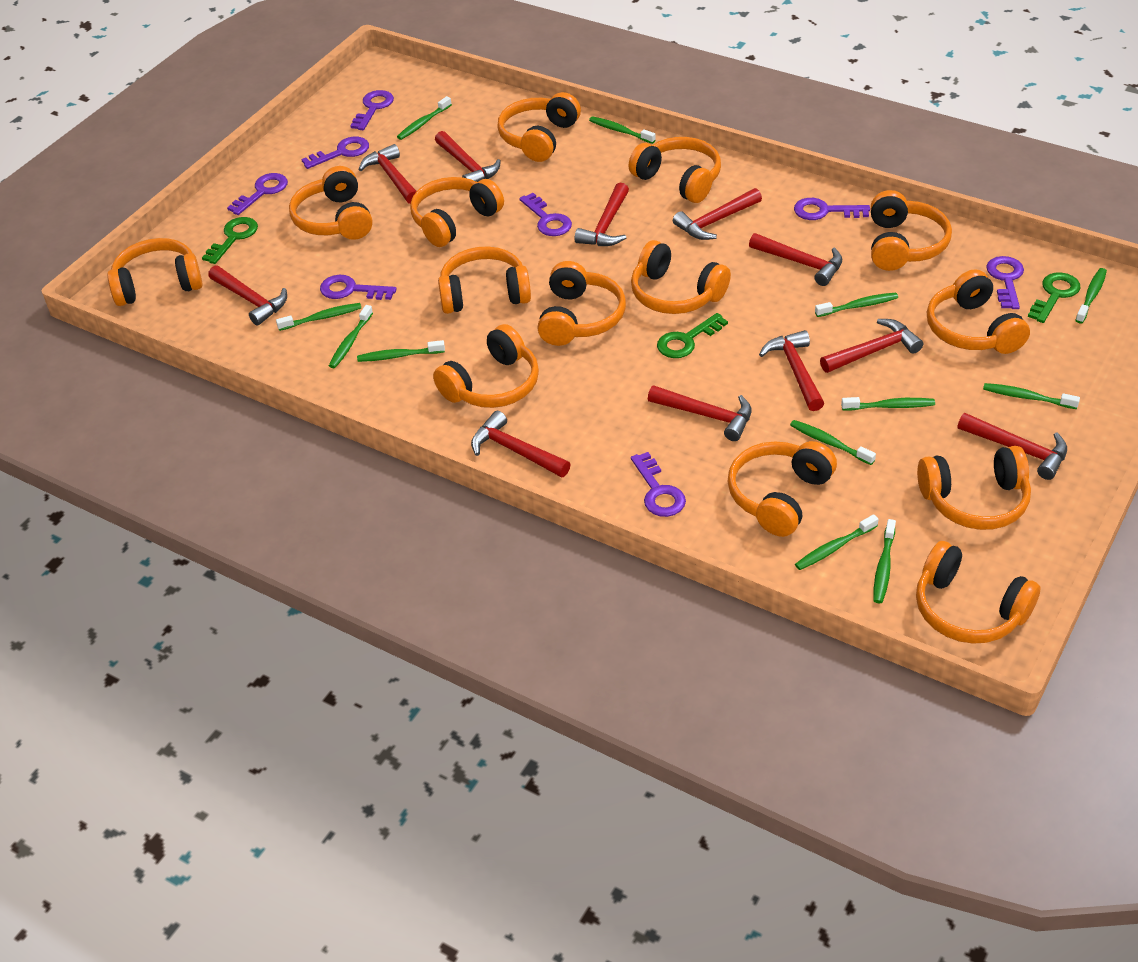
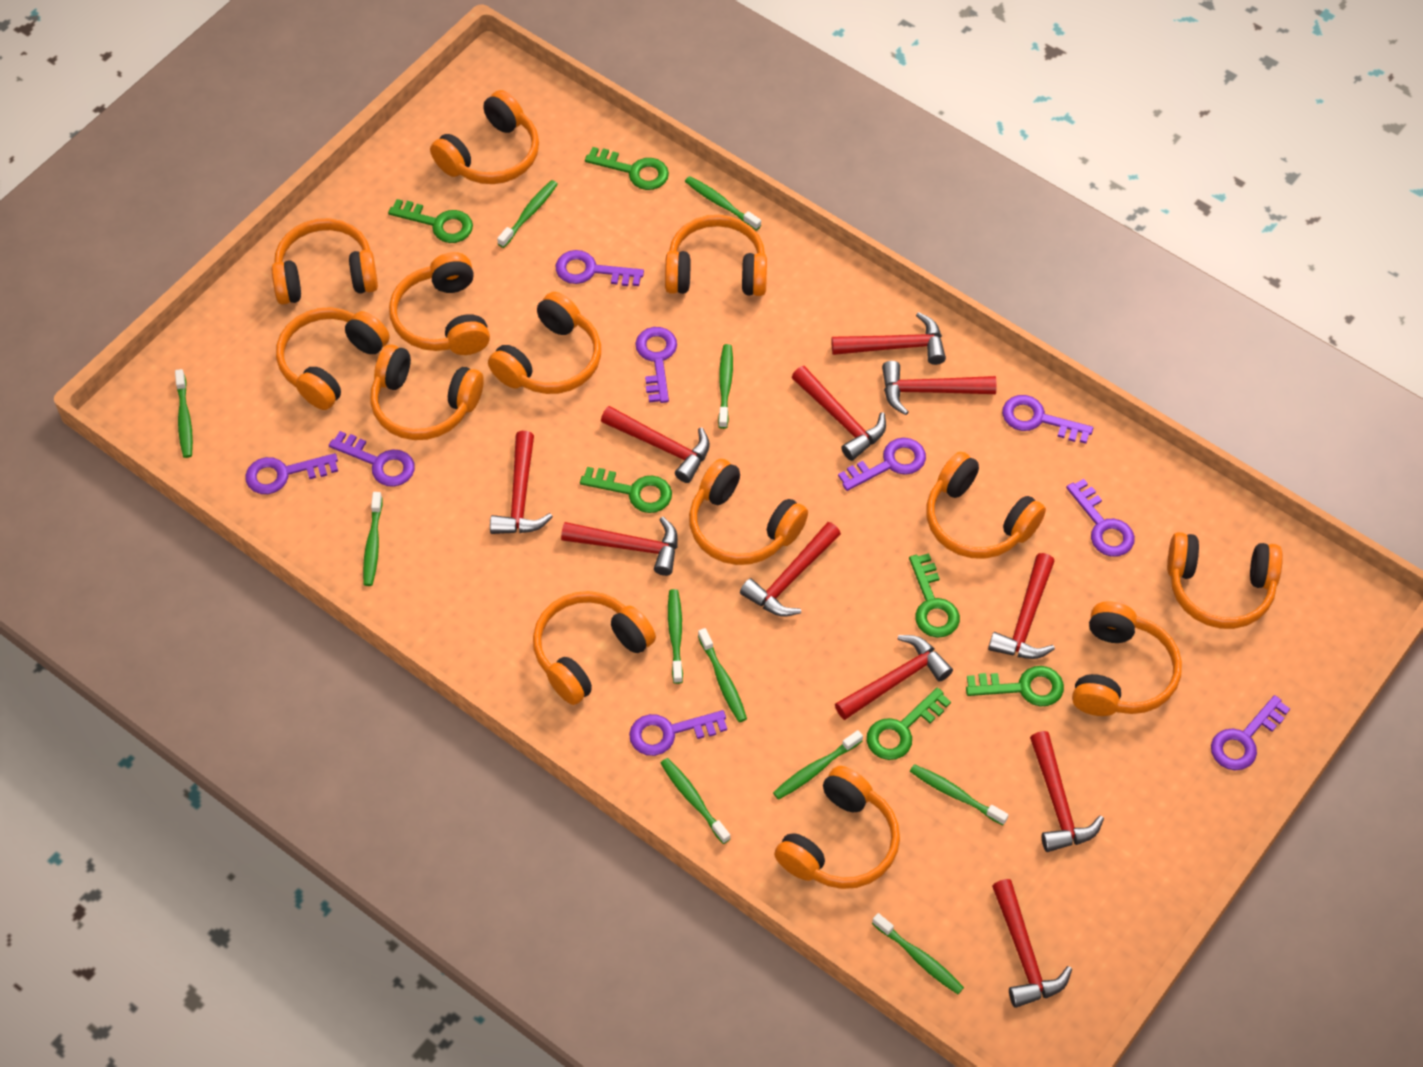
green key: [202,217,258,264] [657,313,728,358] [1028,272,1080,323] = 3 -> [388,199,473,243] [580,467,672,513] [585,147,669,190] [867,687,951,760] [909,553,960,638] [966,666,1064,707] = 6
green toothbrush: [276,303,361,331] [329,305,373,368] [357,340,445,362] [397,96,452,140] [589,116,655,144] [790,420,876,465] [795,514,879,570] [815,293,898,317] [841,397,935,411] [873,519,896,603] [983,383,1080,409] [1075,268,1107,323] = 12 -> [175,369,193,458] [363,492,382,586] [497,180,558,248] [661,758,731,844] [668,589,683,684] [685,176,761,231] [698,628,747,722] [718,344,733,429] [773,730,863,800] [872,913,964,994] [910,764,1009,825] = 11
orange headphones: [107,238,203,306] [289,166,373,240] [410,177,504,247] [433,324,539,408] [438,246,531,314] [497,92,581,162] [537,261,626,346] [629,137,721,203] [631,240,731,314] [728,441,837,537] [871,190,952,271] [916,541,1040,644] [917,446,1031,530] [927,269,1030,354] = 14 -> [272,218,378,305] [276,307,390,410] [370,345,484,440] [389,252,490,355] [430,90,539,184] [488,292,601,394] [533,591,656,705] [665,215,767,296] [689,459,808,565] [774,766,900,889] [926,451,1046,559] [1072,601,1182,716] [1167,532,1283,629] = 13
purple key: [227,173,288,215] [301,137,369,169] [320,275,397,300] [350,90,394,130] [519,193,572,236] [631,452,686,517] [794,198,870,220] [986,256,1024,309] = 8 -> [245,453,338,494] [329,431,415,487] [556,250,644,286] [629,710,727,756] [635,327,677,403] [838,438,926,491] [1002,395,1093,444] [1066,479,1135,557] [1211,695,1290,770] = 9

